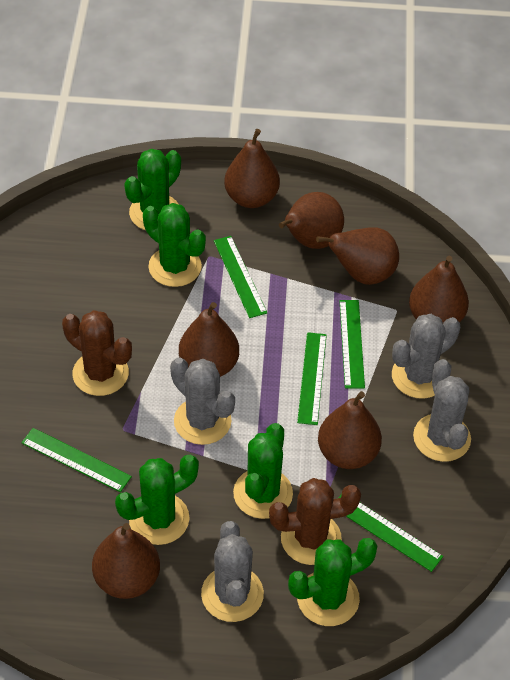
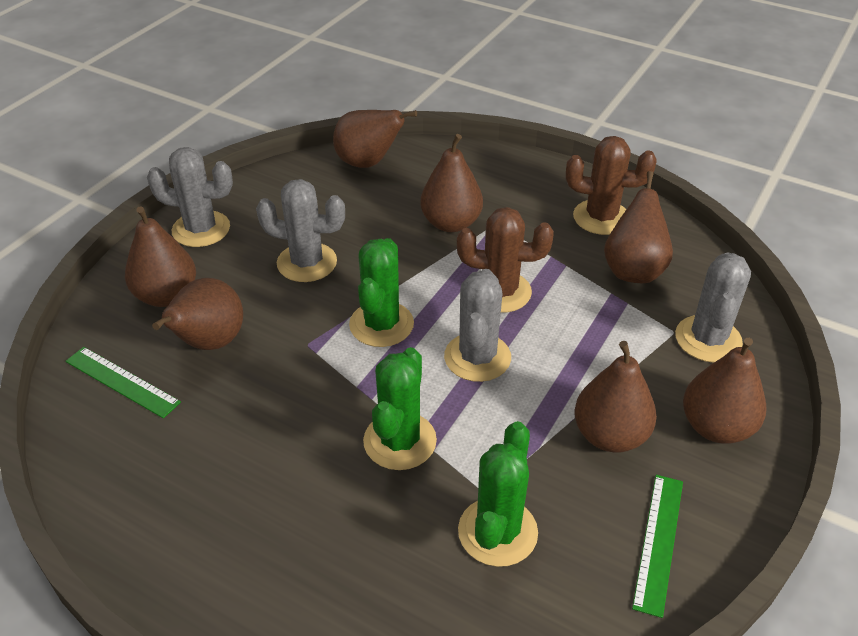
green cactus: [115,455,199,545] [124,149,181,230] [143,203,206,287] [233,423,293,519] [288,538,377,626] = 5 -> [349,238,414,347] [363,347,437,470] [458,421,538,567] = 3
green ruler: [21,428,132,492] [214,236,267,318] [297,332,327,425] [338,494,443,572] [340,300,365,388] = 5 -> [65,347,181,418] [632,475,683,618] = 2

